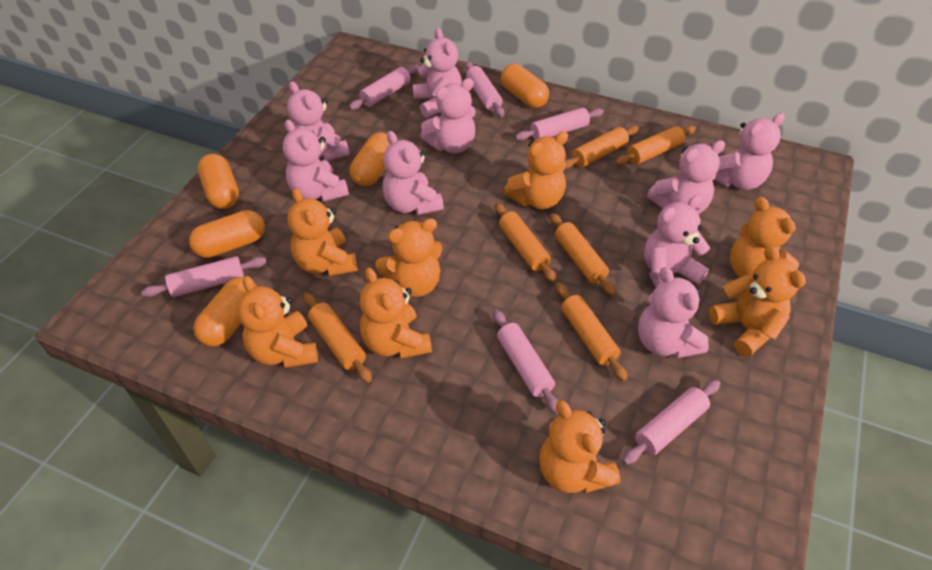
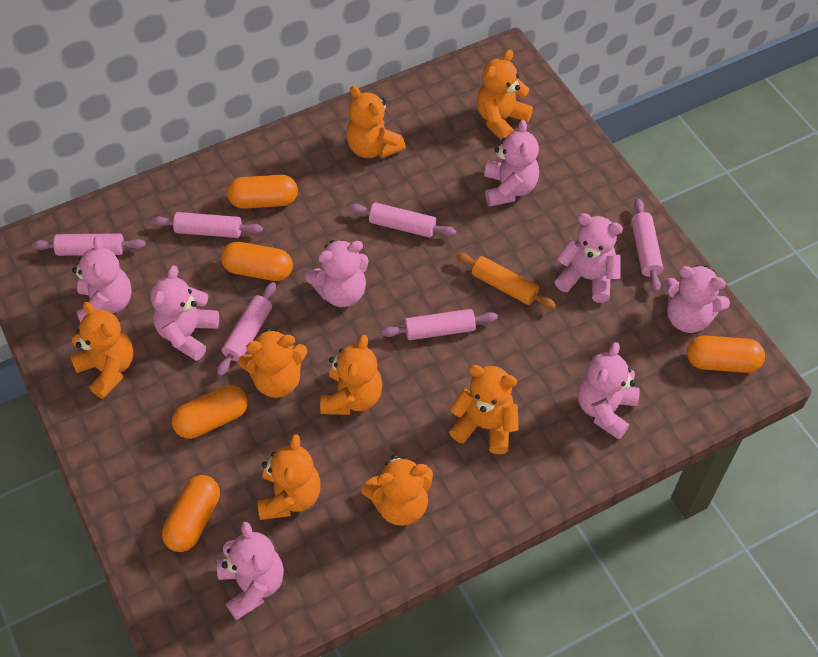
orange rolling pin: [304,293,372,383] [495,203,557,282] [550,213,616,296] [556,282,628,381] [565,126,639,169] [615,125,696,165] = 6 -> [456,252,556,309] = 1
pink teddy bear: [283,120,349,202] [287,81,350,161] [383,131,444,215] [413,28,462,118] [420,78,476,154] [638,267,709,358] [644,195,710,287] [647,140,725,214] [714,113,785,190] = 9 -> [72,236,132,322] [151,266,219,361] [217,522,284,621] [305,240,369,307] [484,120,539,207] [555,213,623,303] [578,342,640,440] [664,265,730,333] = 8

